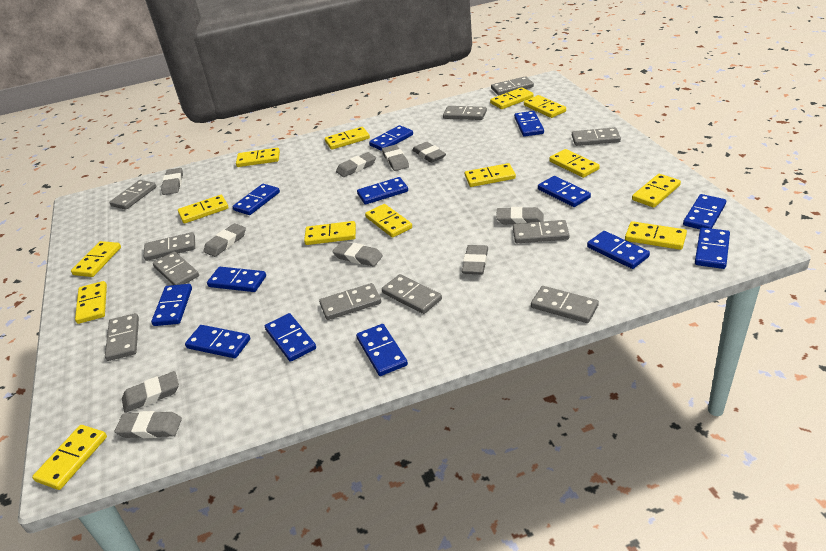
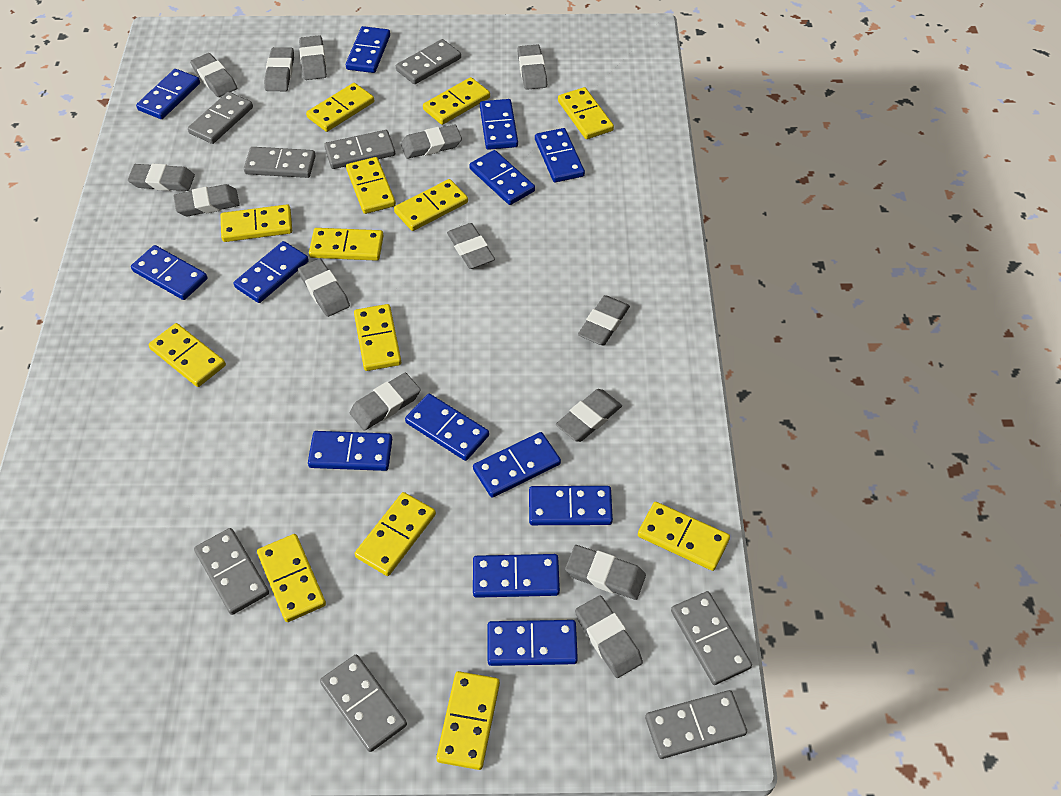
grey domino: [105,313,139,361] [109,180,156,210] [144,232,195,261] [153,252,199,285] [319,283,381,320] [382,274,442,314] [443,106,487,120] [491,76,534,95] [513,220,569,243] [531,286,599,323] [572,127,621,146] = 11 -> [188,92,253,144] [194,528,269,615] [244,147,316,178] [320,655,407,752] [324,130,395,169] [396,39,461,84] [645,690,747,759] [671,591,752,685] = 8
grey eraser: [115,411,182,438] [122,371,179,413] [161,168,183,195] [203,223,246,257] [332,241,383,267] [336,152,376,177] [382,145,409,171] [412,142,446,163] [462,245,488,275] [496,207,544,224] = 10 -> [128,164,195,191] [173,184,240,216] [190,53,237,97] [264,47,294,91] [298,259,350,317] [299,35,327,80] [350,373,421,431] [401,124,462,159] [447,223,495,269] [517,44,547,90] [556,389,622,442] [565,545,646,600] [575,595,643,678] [578,295,630,345] = 14
yellow domino: [32,425,107,490] [71,241,121,277] [75,281,107,324] [178,195,228,224] [236,148,280,167] [304,221,356,245] [325,127,370,150] [365,204,412,238] [465,163,516,187] [490,87,534,109] [524,95,566,118] [549,149,600,178] [625,221,687,250] [632,174,681,208] = 14 -> [148,323,226,387] [221,204,292,242] [257,534,326,622] [306,83,374,132] [309,228,383,261] [346,157,396,214] [354,304,401,371] [355,492,436,576] [394,179,468,231] [423,77,490,125] [436,671,500,770] [558,87,614,139] [638,502,730,571] = 13

